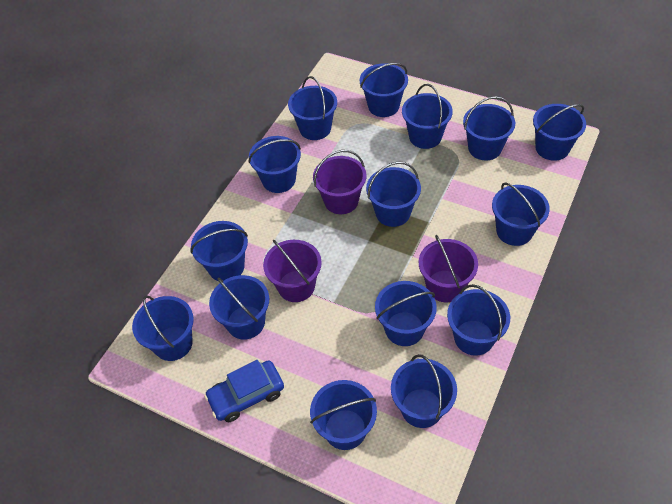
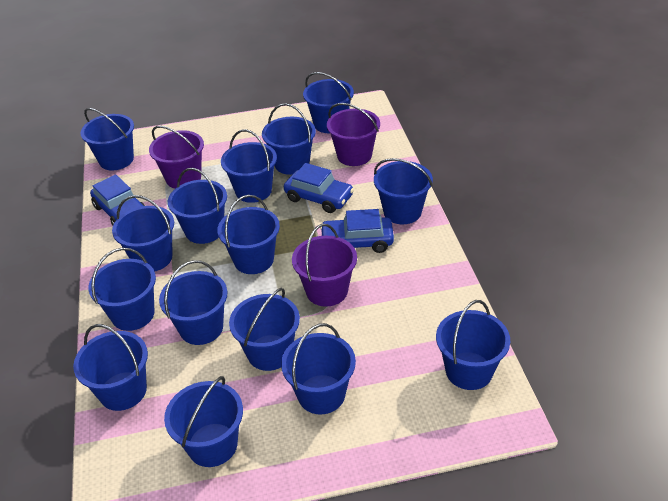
blue car: [204,360,284,422] = 1 -> [90,175,145,225] [284,163,354,213] [320,209,394,253] = 3

